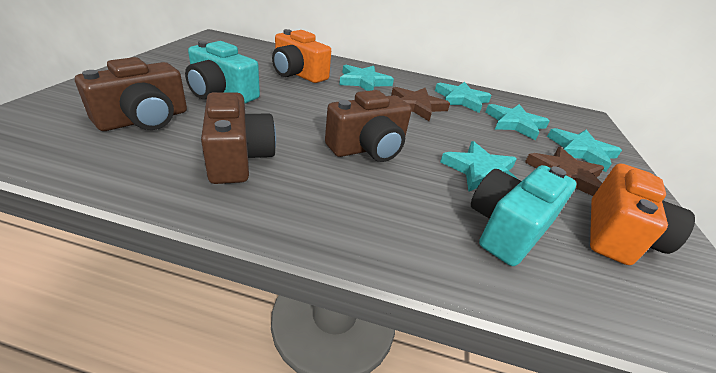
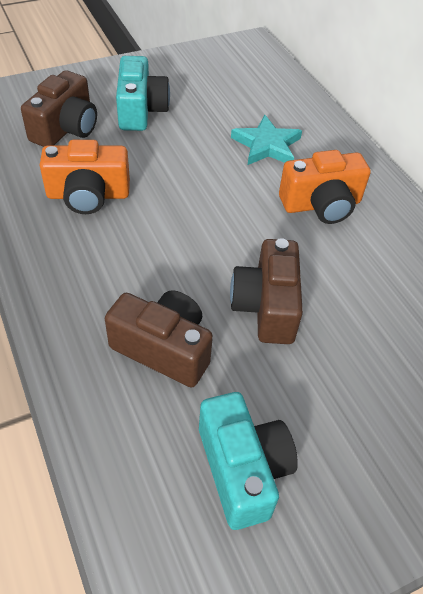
brown star: [391,87,450,121] [525,147,604,196] = 2 -> none = 0
turquoise star: [339,65,394,91] [435,82,492,113] [440,141,519,192] [486,104,550,140] [547,128,622,172] = 5 -> [231,115,302,165] = 1

